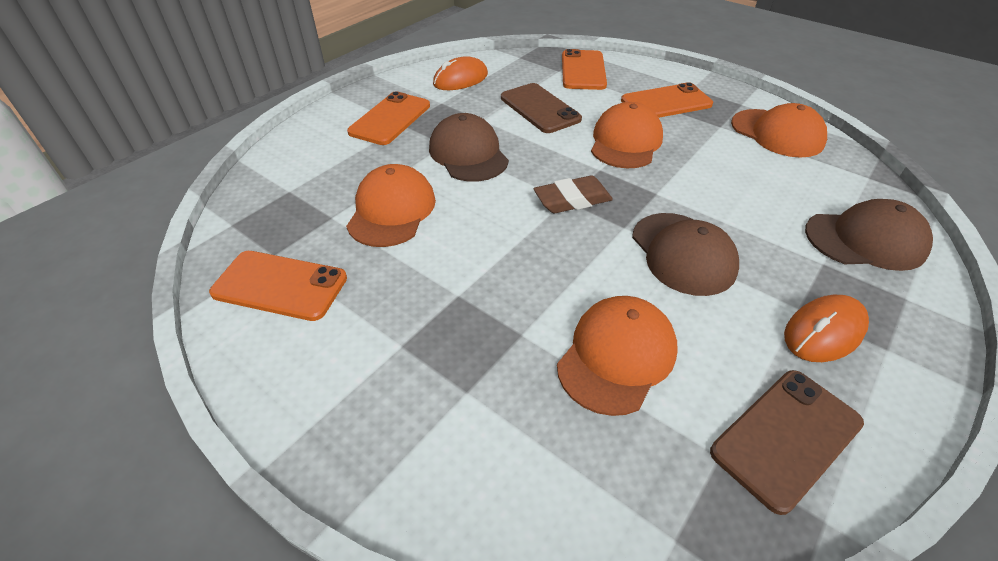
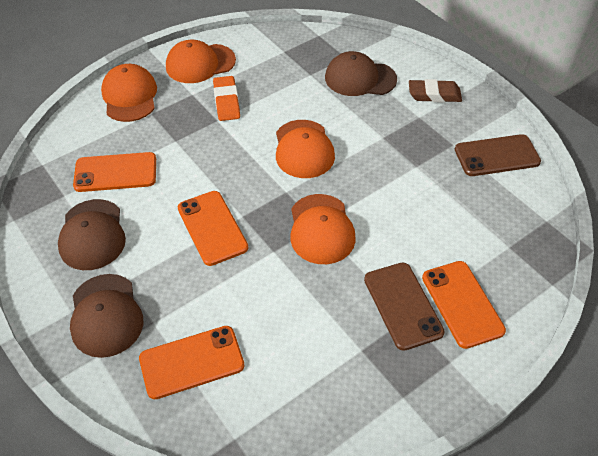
orange eraser: none = 0 -> [213,76,240,121] = 1
orange mouse: [433,56,488,90] [784,295,869,362] = 2 -> none = 0

